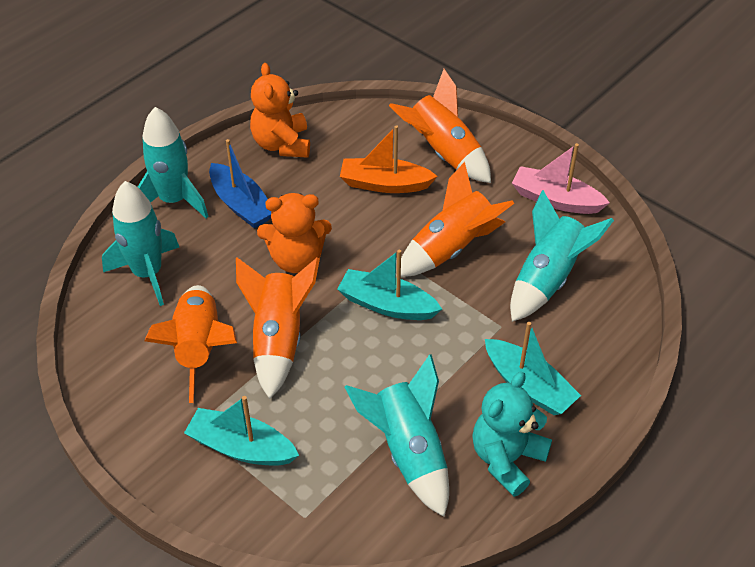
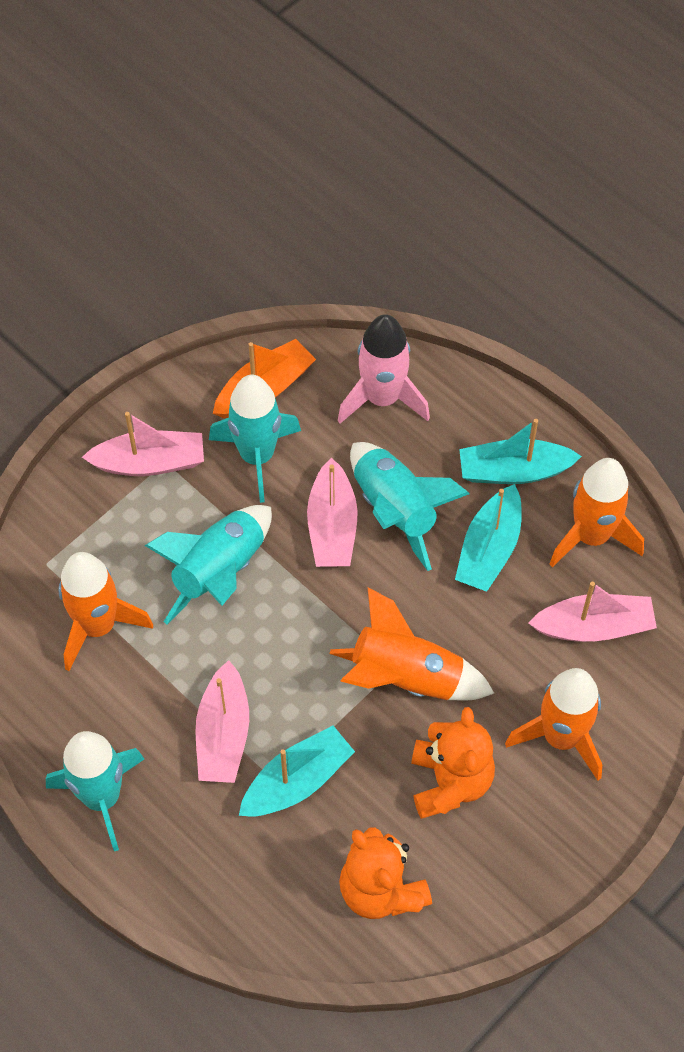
blue boat: [209,139,271,228] = 1 -> none = 0
pink boat: [512,143,610,214] = 1 -> [82,412,204,476] [195,660,249,783] [307,457,358,567] [529,582,657,642] = 4
pink rocket: none = 0 -> [338,314,430,423] = 1
turquoise teddy bear: [472,371,552,497] = 1 -> none = 0

